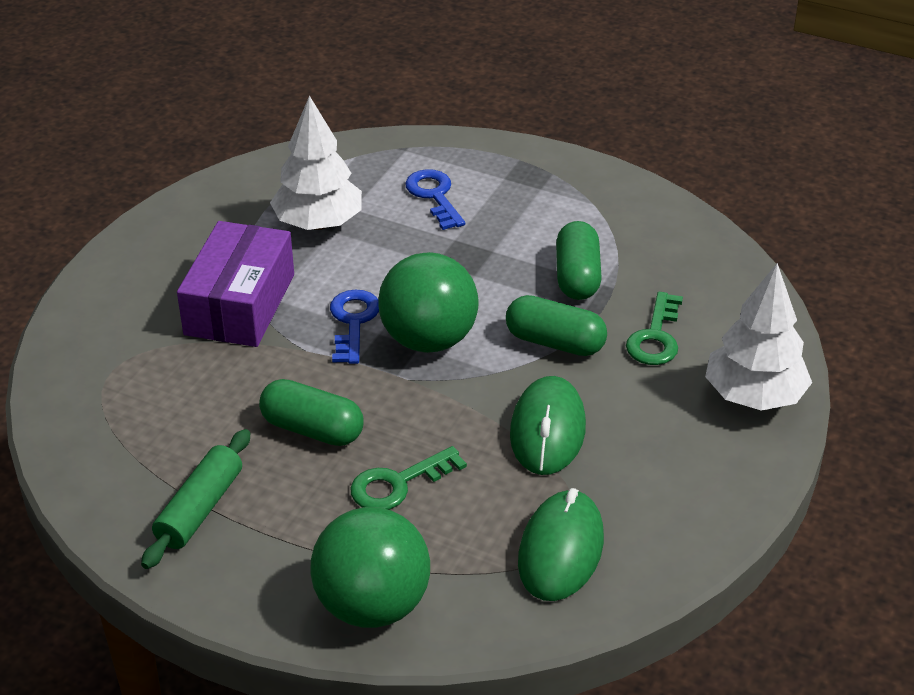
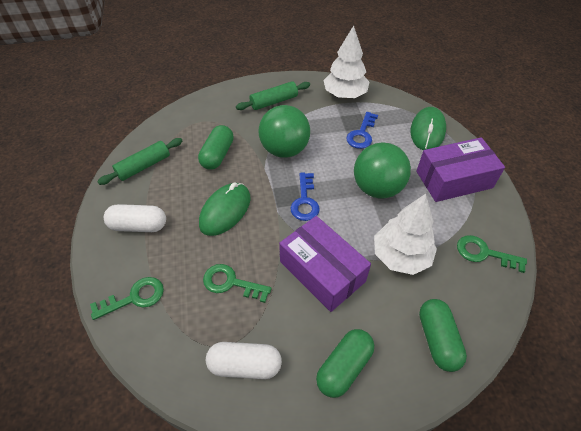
green key: [350,446,467,510] [626,292,683,365] = 2 -> [90,277,164,320] [203,264,272,303] [457,235,527,273] = 3
green rolling pin: [141,429,250,569] = 1 -> [97,138,182,185] [236,81,310,110] = 2
purple box: [177,221,294,347] = 1 -> [279,216,371,312] [416,137,505,202] = 2
white capsule: none = 0 -> [104,204,166,232] [206,342,282,379] = 2

